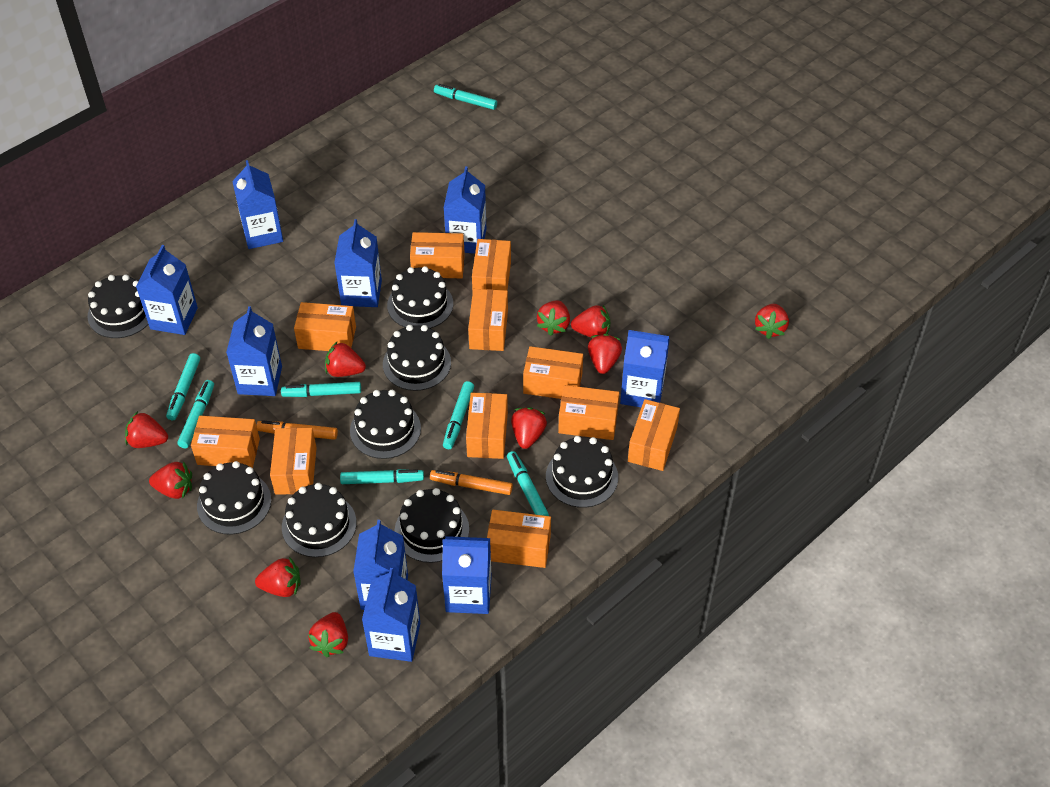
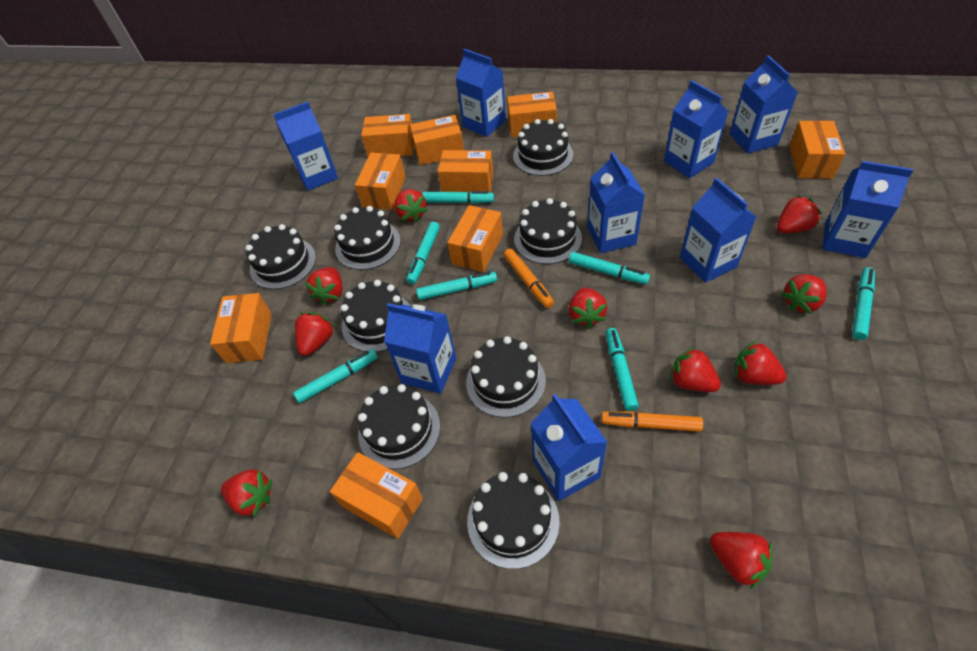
orange box: [191,416,260,468] [270,428,317,495] [294,302,356,351] [410,232,465,278] [466,392,508,459] [468,289,508,351] [472,239,511,292] [487,510,551,568] [523,346,583,399] [558,385,619,440] [628,399,680,471] = 11 -> [210,293,272,363] [330,452,423,539] [355,153,406,210] [361,114,414,156] [410,115,464,165] [438,150,494,193] [447,205,503,272] [507,92,557,138] [789,120,845,179] = 9

